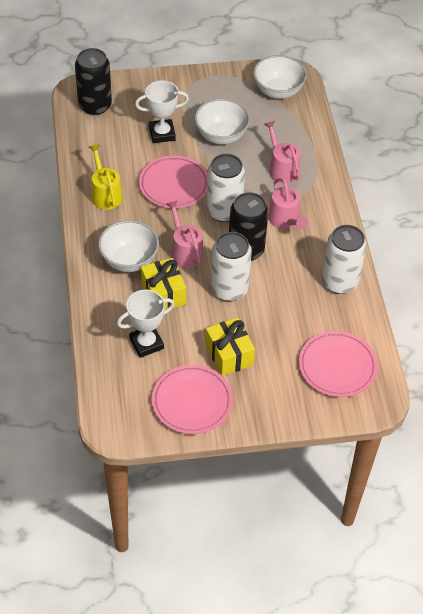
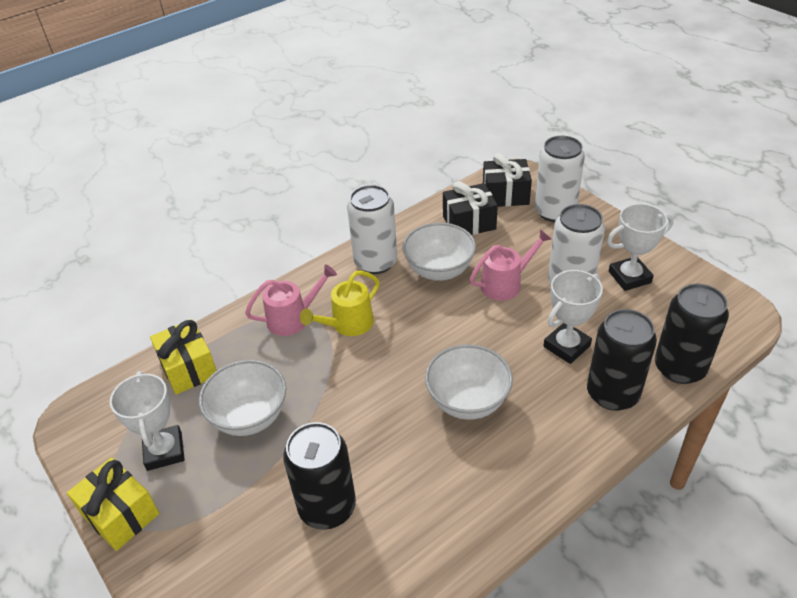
black can: [75,48,112,115] [229,192,269,261] = 2 -> [283,422,356,530] [587,309,657,411] [655,284,729,384] = 3
black gift: none = 0 -> [443,181,498,235] [483,153,532,207] = 2
pink plate: [139,155,208,208] [152,365,233,434] [299,331,378,397] = 3 -> none = 0
pink watering can: [166,200,204,268] [264,121,300,184] [268,178,308,229] = 3 -> [245,264,337,336] [470,229,551,301] = 2
white trophy: [117,290,175,358] [135,80,189,143] = 2 -> [110,371,185,471] [543,270,603,364] [607,203,674,291] = 3

